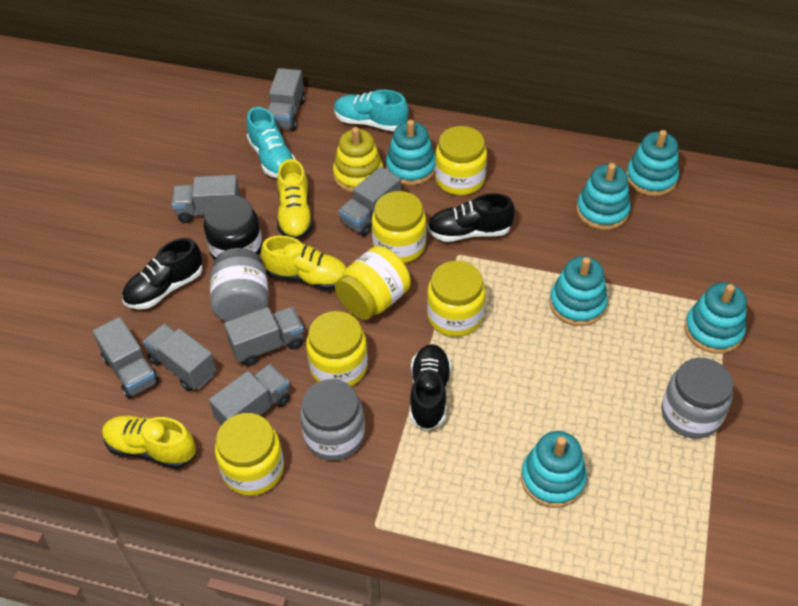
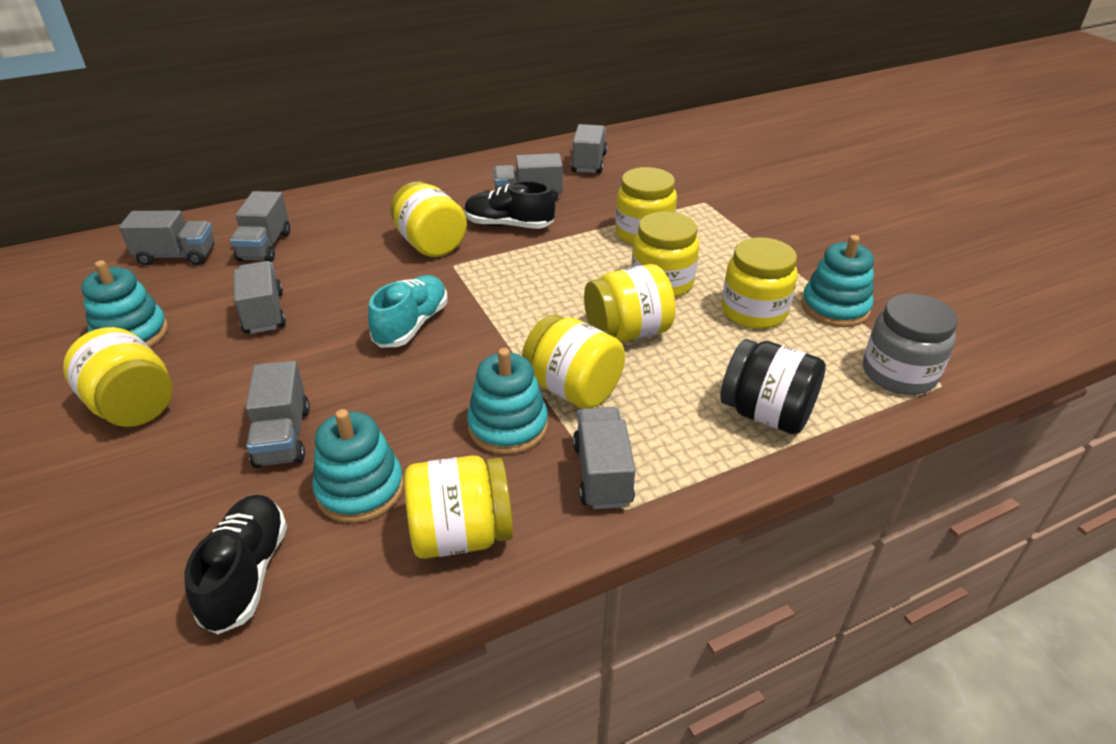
black shoe: [122,238,203,309] [410,344,451,431] [427,193,515,242] = 3 -> [185,495,287,635] [464,181,555,229] = 2
grey jar: [210,248,269,322] [300,379,365,460] [661,358,733,439] = 3 -> [863,294,958,395] = 1
turquoise shoe: [247,107,296,178] [334,90,409,131] = 2 -> [368,275,448,348] = 1
turquoise stacking toy: [386,120,435,185] [521,431,587,508] [549,256,608,326] [576,163,631,230] [626,130,679,196] [684,283,747,354] = 6 -> [81,260,168,347] [312,409,404,523] [467,348,548,455] [801,235,874,327] = 4
yellow jar: [215,413,284,496] [306,311,368,386] [335,246,411,320] [372,191,426,263] [427,261,485,337] [435,126,487,195] = 6 -> [63,327,173,427] [390,182,467,257] [404,455,513,559] [522,314,625,409] [584,264,676,342] [615,167,677,245] [631,211,699,297] [722,237,798,329] = 8
yellow shoe: [102,416,196,469] [261,235,346,290] [277,159,313,240] = 3 -> none = 0
yellow stacking toy: [333,127,384,193] = 1 -> none = 0

